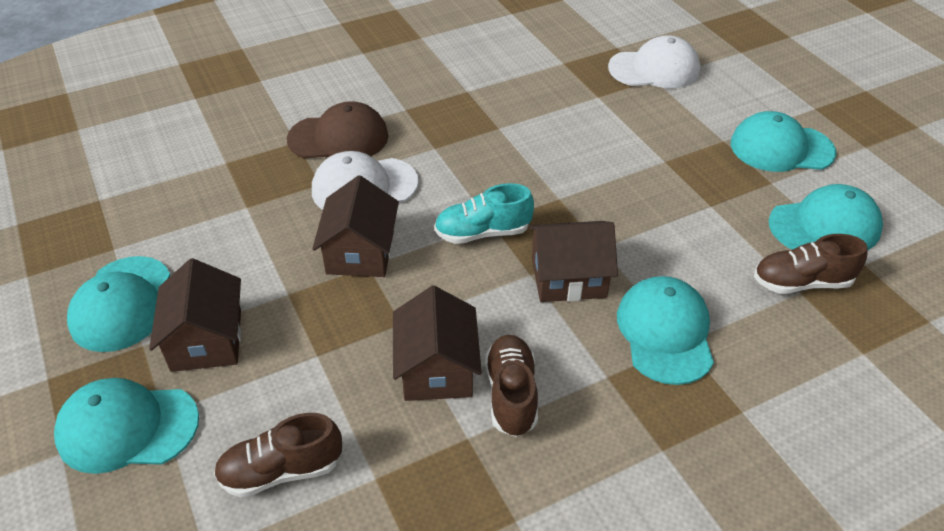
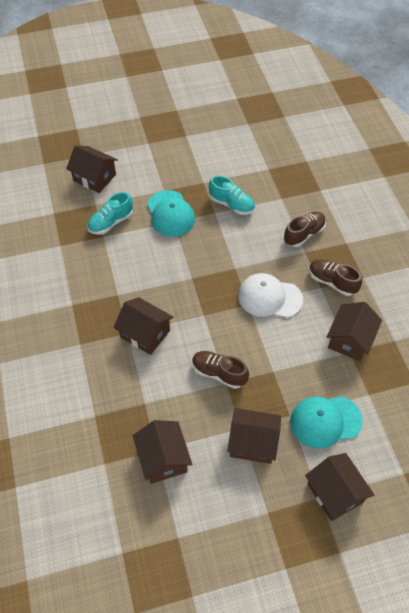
brown cap: [287,101,389,158] = 1 -> none = 0
brown house: [149,258,241,372] [312,175,399,277] [393,286,482,401] [529,221,618,302] = 4 -> [66,145,118,193] [113,297,173,355] [133,420,192,484] [227,408,281,464] [305,453,374,521] [327,302,382,361] = 6
turquoise cap: [54,378,199,474] [67,256,171,352] [617,276,714,385] [731,111,837,172] [769,184,883,250] = 5 -> [147,190,195,237] [290,396,363,449] = 2
turquoise shoe: [434,183,534,244] = 1 -> [87,192,133,235] [209,176,255,215] = 2
white cap: [312,151,419,210] [608,35,700,88] = 2 -> [238,273,303,318] = 1

